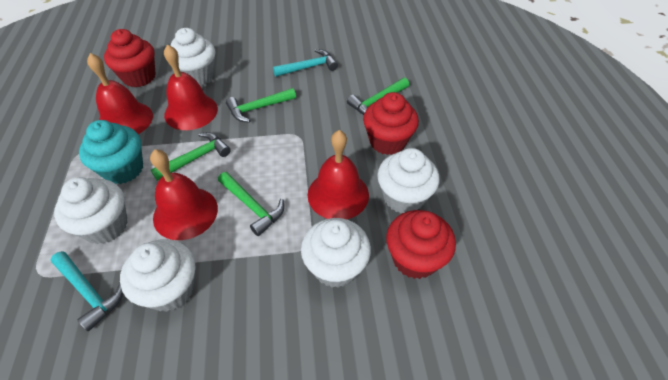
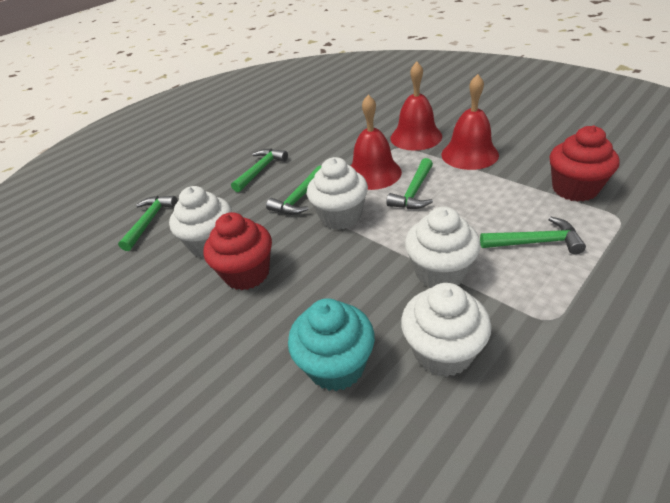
green hammer: [151,132,231,181] [218,172,284,236] [226,88,296,123] [347,78,409,115] = 4 -> [118,196,178,251] [231,149,288,192] [266,165,321,215] [386,158,433,209] [480,216,586,255] = 5
red bell: [87,53,153,134] [150,149,218,240] [164,44,218,130] [308,130,369,219] = 4 -> [351,95,402,190] [390,62,442,151] [441,74,499,170] = 3
red cupcake: [104,29,156,87] [363,92,419,155] [386,210,456,279] = 3 -> [203,212,272,290] [549,125,620,202] = 2
turquoise hammer: [51,251,123,331] [273,49,338,77] = 2 -> none = 0
white cupcake: [54,177,128,244] [120,239,195,312] [171,28,215,85] [301,218,371,288] [377,148,439,213] = 5 -> [169,186,232,259] [307,157,368,230] [401,283,491,377] [405,207,481,288] = 4

